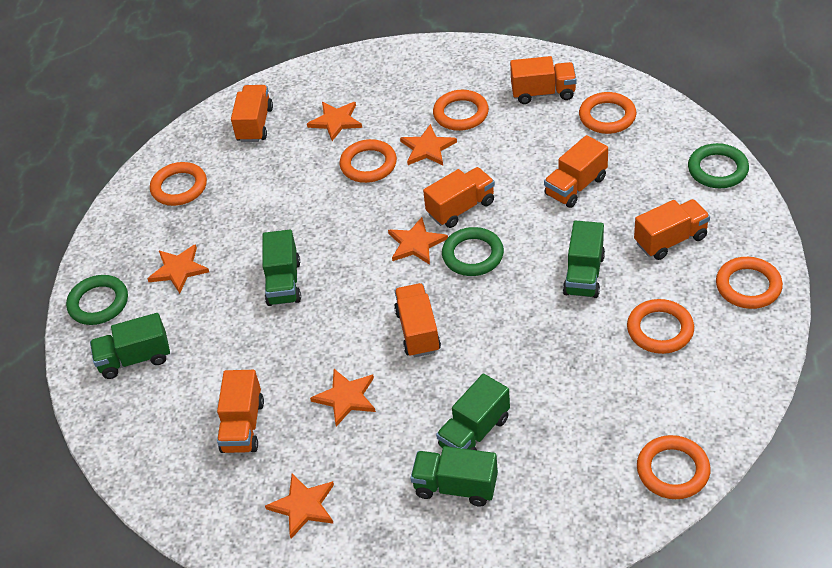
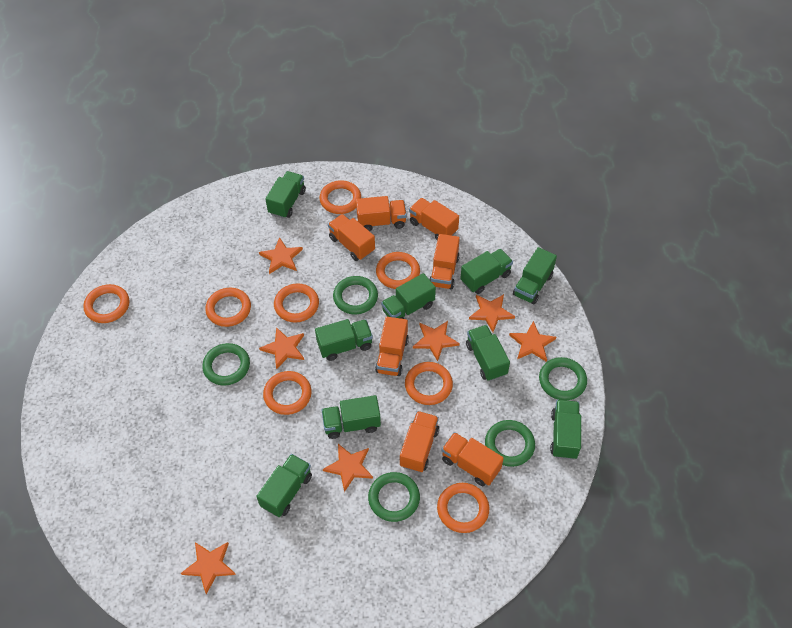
green ring: [66,275,128,325] [442,227,504,276] [688,143,749,188] = 3 -> [202,343,250,386] [333,276,378,314] [368,472,420,522] [485,420,535,467] [539,357,587,400] = 5
green truck: [90,313,170,379] [262,230,301,306] [410,446,498,506] [436,374,510,450] [563,220,605,298] = 5 -> [256,454,312,517] [265,171,306,219] [315,319,373,361] [321,395,381,439] [381,273,436,319] [460,249,513,294] [466,325,510,381] [513,247,557,304] [550,400,581,460] = 9
orange ring: [150,162,207,206] [340,139,397,183] [433,90,489,131] [579,92,636,134] [627,299,694,354] [637,435,710,499] [716,257,783,309] = 7 -> [83,284,129,323] [205,288,251,327] [263,371,312,415] [274,283,319,323] [320,180,361,214] [376,252,420,289] [405,362,453,405] [437,483,489,533] = 8
orange star: [147,244,209,294] [265,474,334,539] [307,102,362,141] [310,369,376,427] [388,217,448,265] [400,124,457,165] = 6 -> [181,542,236,595] [259,237,303,274] [259,327,304,369] [323,444,373,492] [413,321,460,361] [469,294,515,332] [509,321,556,362] = 7

